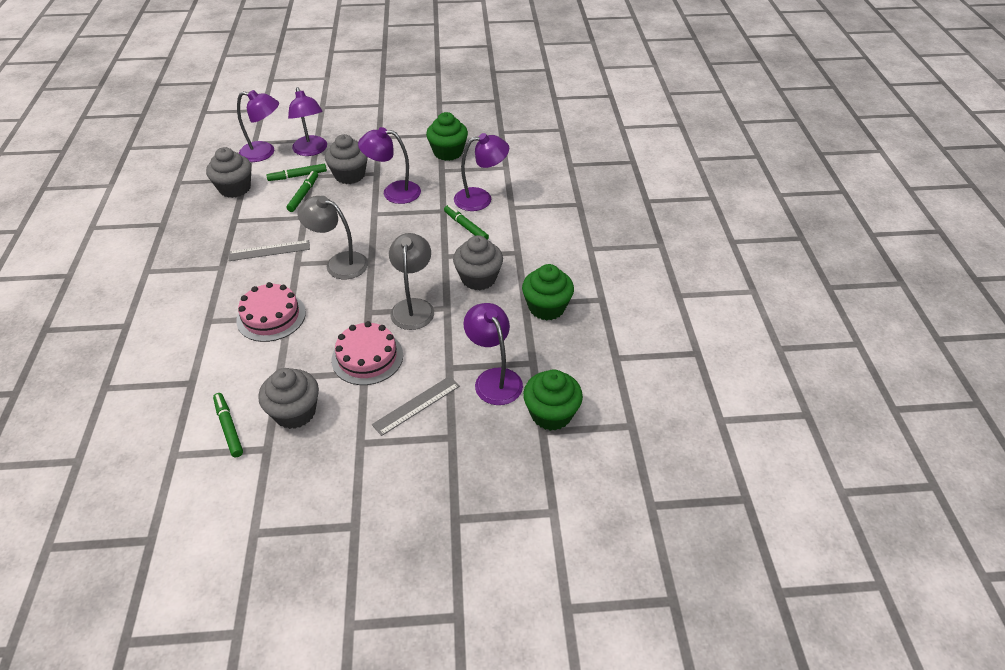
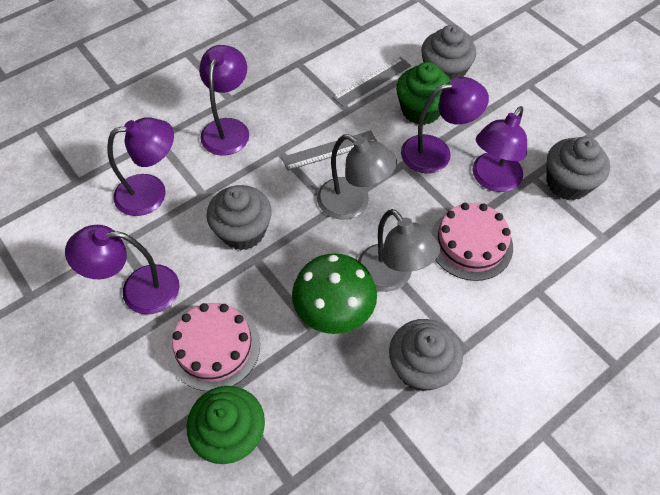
green cupcake: [426,112,468,161] [522,264,574,320] [523,370,583,431] = 3 -> [186,386,265,464] [396,62,451,125] = 2
green marker: [213,393,243,457] [266,164,327,181] [286,171,318,212] [444,205,489,240] = 4 -> none = 0
green mushroom: none = 0 -> [292,253,377,334] = 1

